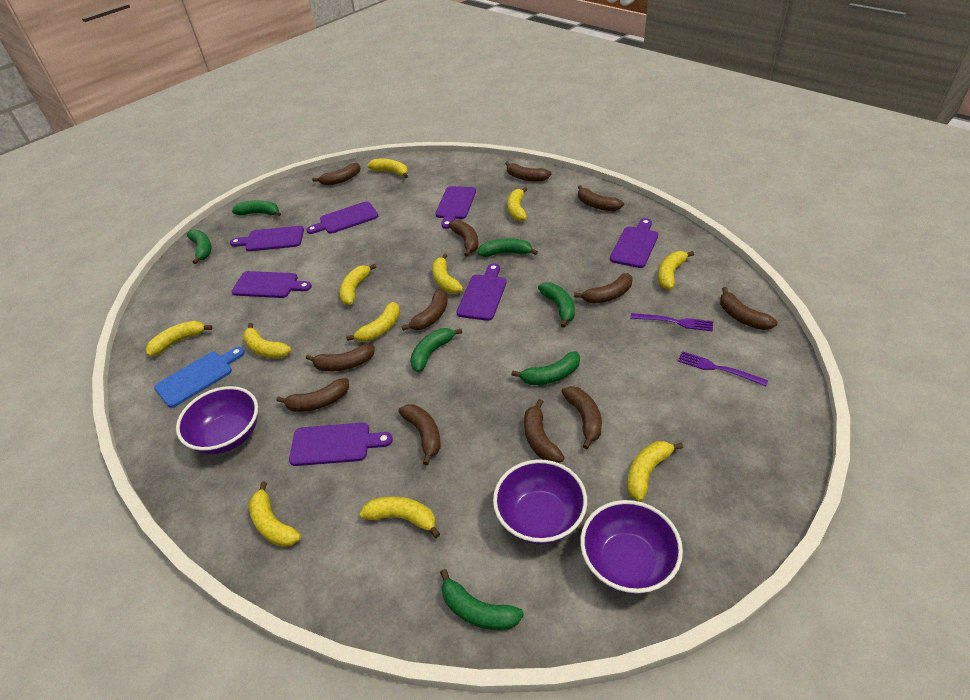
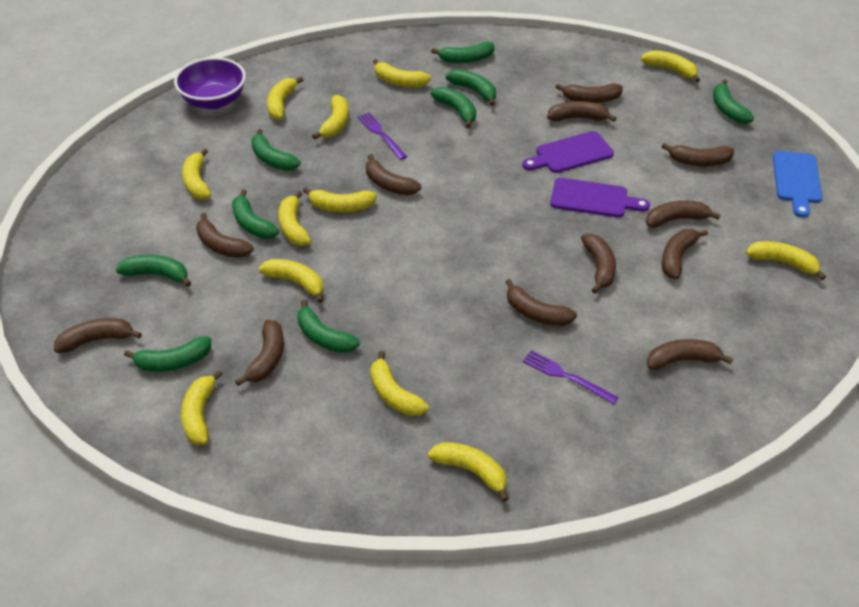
green banana: [187,229,212,264] [232,200,281,216] [410,328,462,372] [440,569,524,630] [478,238,538,257] [511,351,580,385] [538,282,575,328] = 7 -> [116,255,191,287] [124,336,211,372] [232,189,279,239] [251,129,301,171] [297,299,360,353] [431,42,495,63] [431,87,476,128] [446,69,496,106] [713,79,754,124] = 9
purple bowl: [176,386,258,454] [493,459,587,544] [580,500,683,594] = 3 -> [174,57,246,109] = 1
purple cutting board: [230,226,304,251] [232,271,312,298] [289,422,393,466] [306,201,378,234] [435,186,476,229] [456,264,507,321] [610,218,658,268] = 7 -> [522,131,614,173] [550,178,650,217] = 2
yellow banana: [145,321,212,356] [243,323,292,358] [249,481,301,547] [339,264,376,305] [346,302,400,342] [359,496,440,538] [367,159,408,178] [432,253,463,294] [507,187,528,222] [627,441,683,502] [658,251,694,290] = 11 -> [181,370,223,444] [182,148,211,199] [259,259,324,303] [267,77,303,120] [278,191,311,246] [303,187,377,212] [312,95,349,140] [370,351,429,416] [373,59,431,87] [428,442,509,502] [641,50,700,82] [746,241,826,280] = 12

